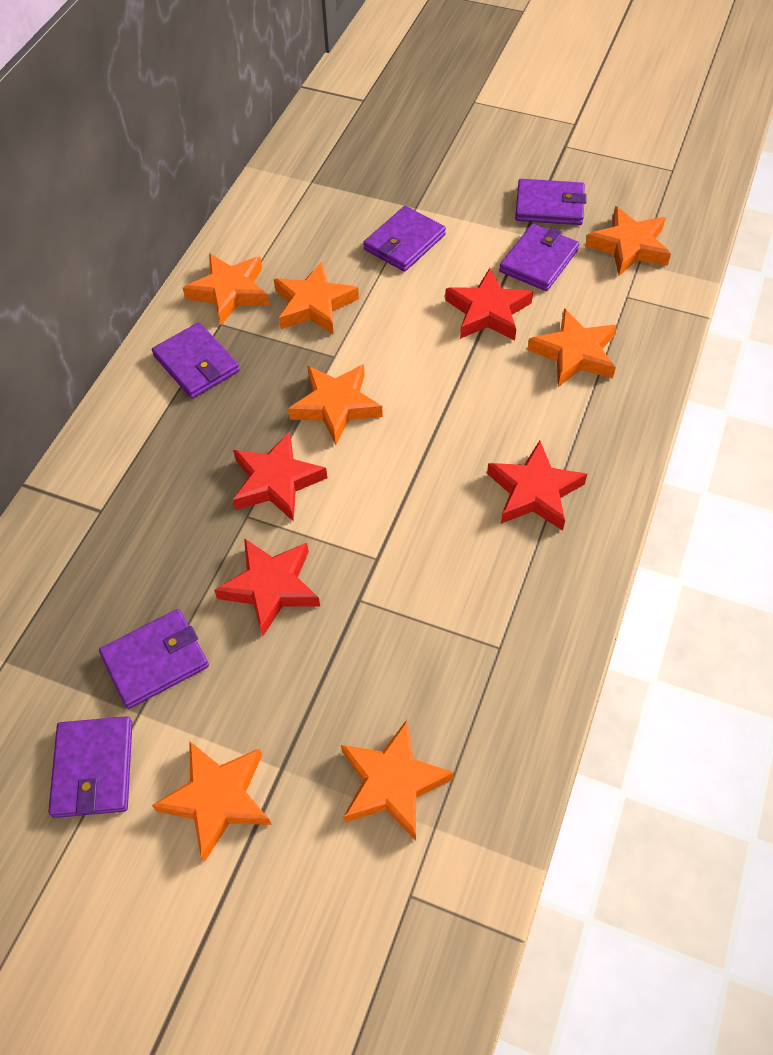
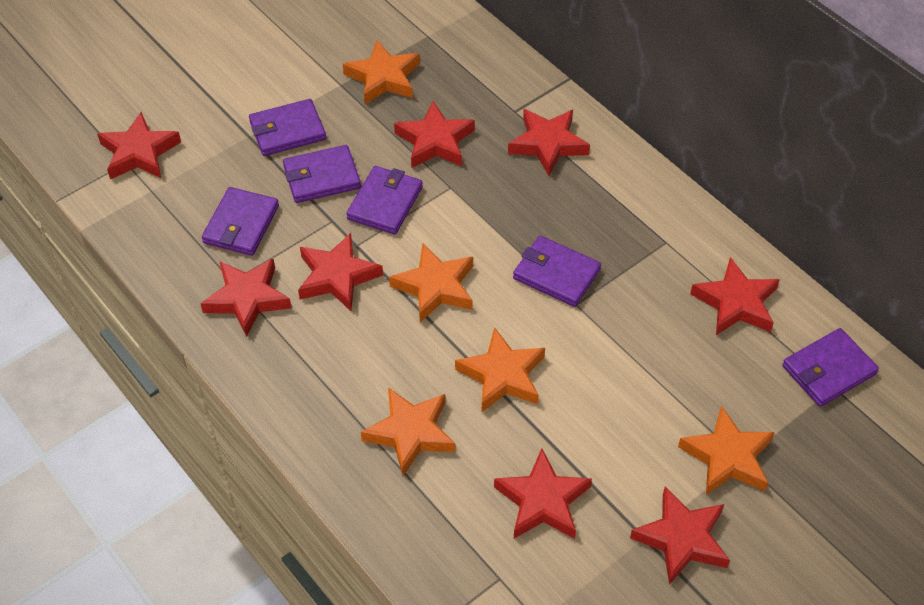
orange star: [152,741,272,862] [183,253,269,325] [274,261,359,335] [288,364,383,445] [341,720,454,840] [528,308,617,387] [585,206,671,276] = 7 -> [343,40,420,104] [361,387,455,476] [389,244,473,322] [455,327,545,412] [678,406,775,495] = 5
red star: [214,538,320,636] [233,431,327,522] [445,268,533,341] [487,441,587,531] = 4 -> [97,112,181,179] [200,258,291,337] [298,233,383,311] [394,101,475,168] [494,449,592,539] [508,109,590,176] [630,487,730,585] [690,257,780,335] = 8

